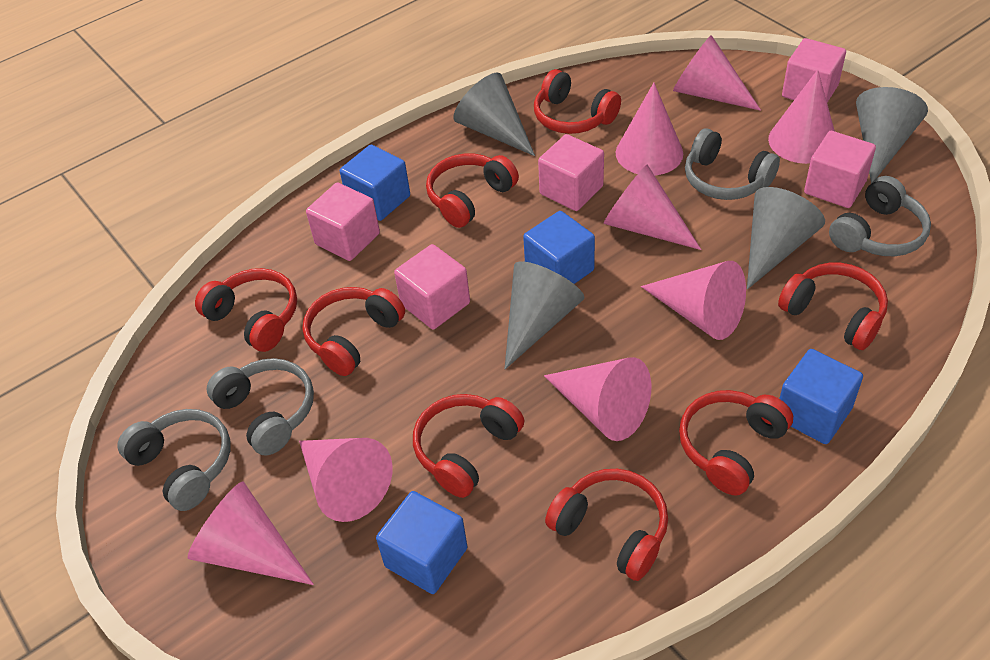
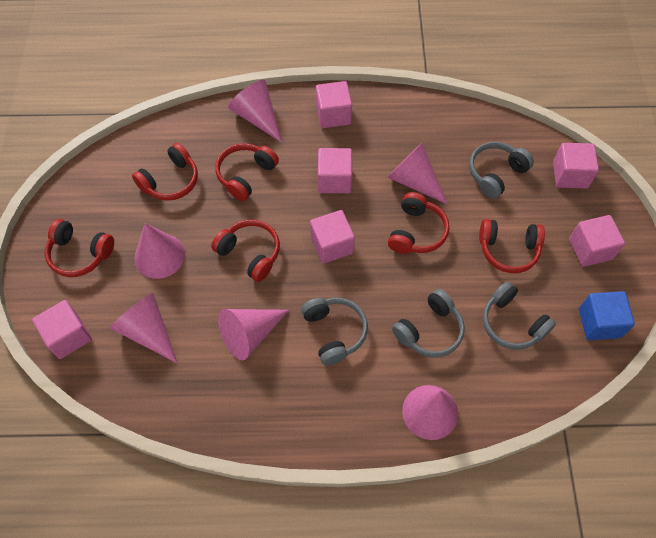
blue cube: [340,145,410,221] [376,491,468,594] [523,211,595,284] [779,349,863,444] = 4 -> [579,291,635,340] = 1
grey cone: [454,73,535,156] [505,262,584,369] [747,187,825,289] [856,87,928,183] = 4 -> none = 0
pink cone: [188,481,314,585] [299,438,393,522] [544,357,651,441] [603,164,701,250] [616,83,683,176] [641,261,746,340] [673,35,761,111] [768,69,835,164] = 8 -> [110,293,177,363] [135,223,185,279] [218,309,289,360] [228,80,282,143] [387,143,448,205] [402,385,458,440] = 6
pink cube: [306,182,380,261] [394,244,470,329] [538,134,604,211] [782,38,846,103] [804,131,876,208] = 5 -> [32,300,92,359] [310,210,355,264] [316,81,352,128] [318,148,352,193] [553,143,599,189] [569,215,625,267] = 6
red headphones: [195,268,297,352] [302,287,405,376] [413,394,525,498] [426,153,519,228] [534,69,621,134] [545,469,668,581] [679,390,793,496] [778,263,888,350] = 8 -> [45,219,114,277] [132,143,198,201] [211,220,280,282] [215,143,279,201] [388,192,449,254] [479,219,545,273] = 6

